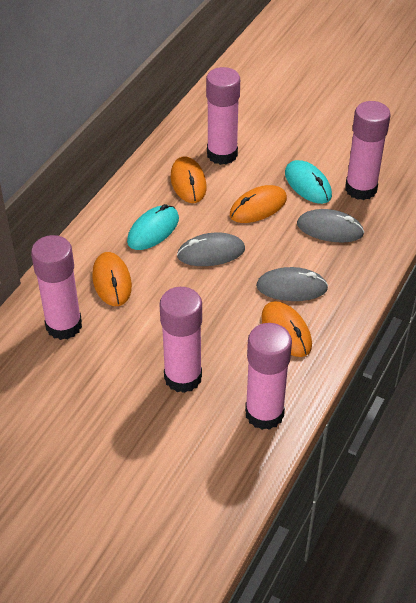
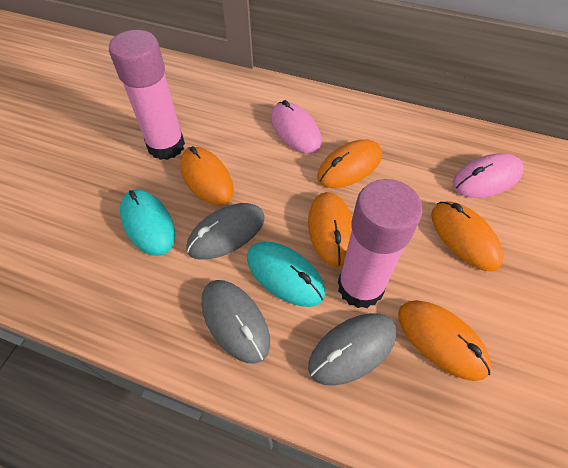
orange mouse: [92,252,132,306] [171,156,207,203] [230,185,287,223] [261,301,312,357] = 4 -> [180,146,234,205] [308,192,352,267] [317,140,382,188] [398,300,491,381] [431,201,503,272] = 5
pink glue stick: [31,235,82,340] [160,287,202,393] [206,67,240,165] [245,323,292,430] [345,101,391,200] = 5 -> [109,30,185,160] [338,179,423,308] = 2
pink mouse: none = 0 -> [271,100,322,154] [453,153,524,198] = 2

